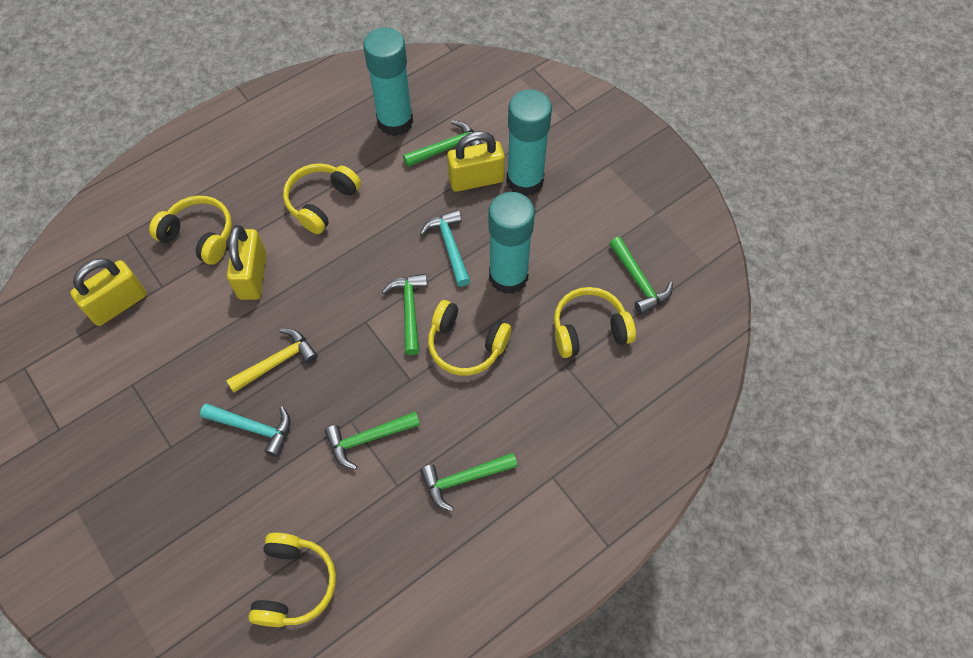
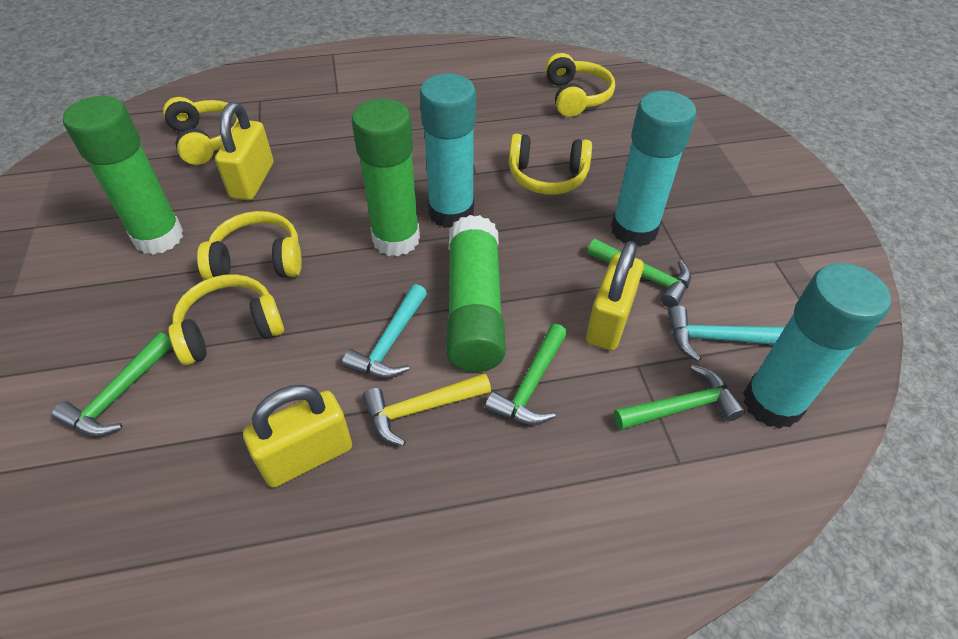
green glue stick: none = 0 -> [63,96,183,255] [351,99,420,257] [446,215,506,372] = 3
green hammer: [325,412,420,470] [382,274,428,355] [403,121,483,167] [420,453,518,512] [609,237,673,315] = 5 -> [51,332,172,436] [485,324,567,425] [587,239,691,308] [614,365,745,430] = 4

